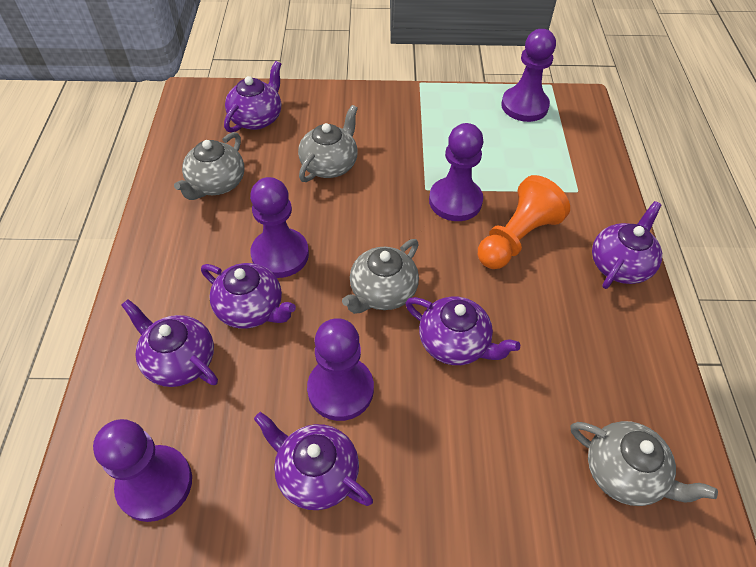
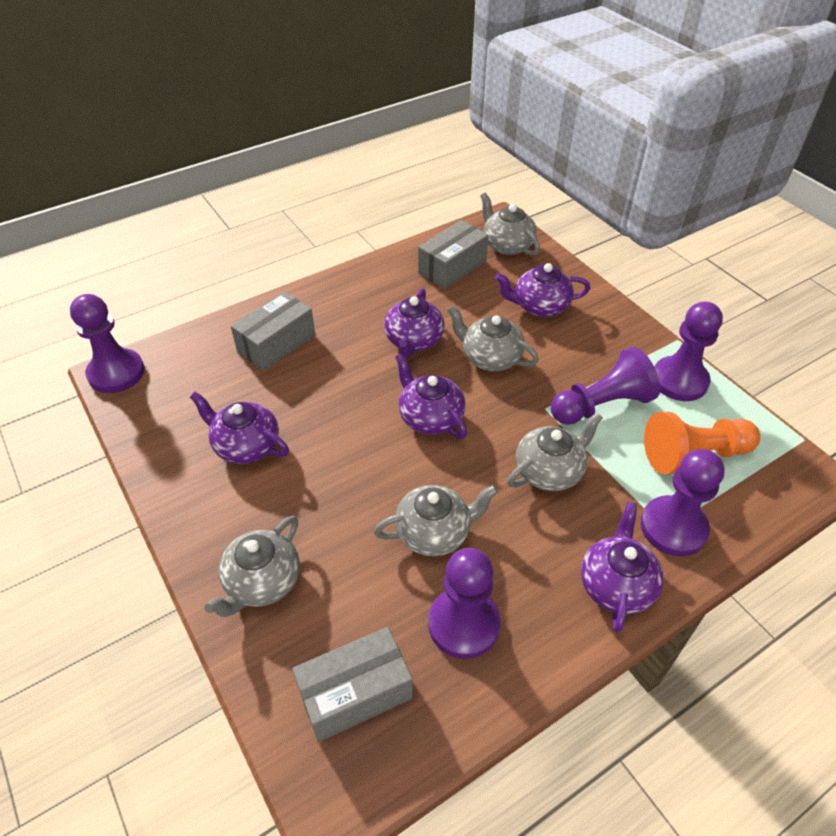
grey box: none = 0 -> [231,291,315,371] [292,627,413,742] [418,220,489,289] = 3
grey teapot: [174,132,244,200] [298,105,358,182] [342,239,419,314] [571,421,718,506] = 4 -> [205,516,300,617] [374,485,498,556] [447,305,539,371] [480,193,540,256] [507,412,603,491] = 5
purple teapot: [121,299,218,387] [201,263,296,329] [224,61,281,133] [254,412,373,510] [405,297,520,365] [592,201,662,289] = 6 -> [190,392,289,464] [384,288,445,358] [395,353,467,439] [495,263,590,317] [581,502,664,633] = 5

